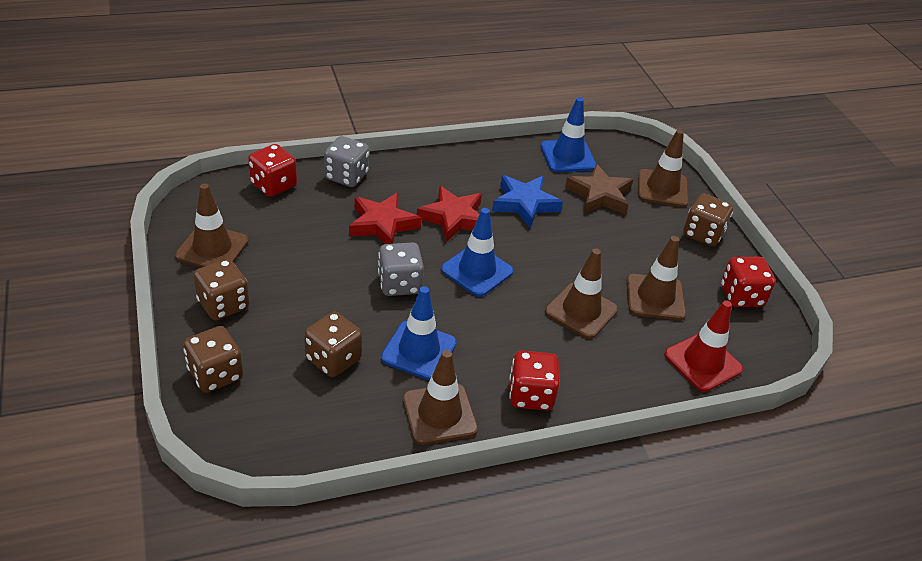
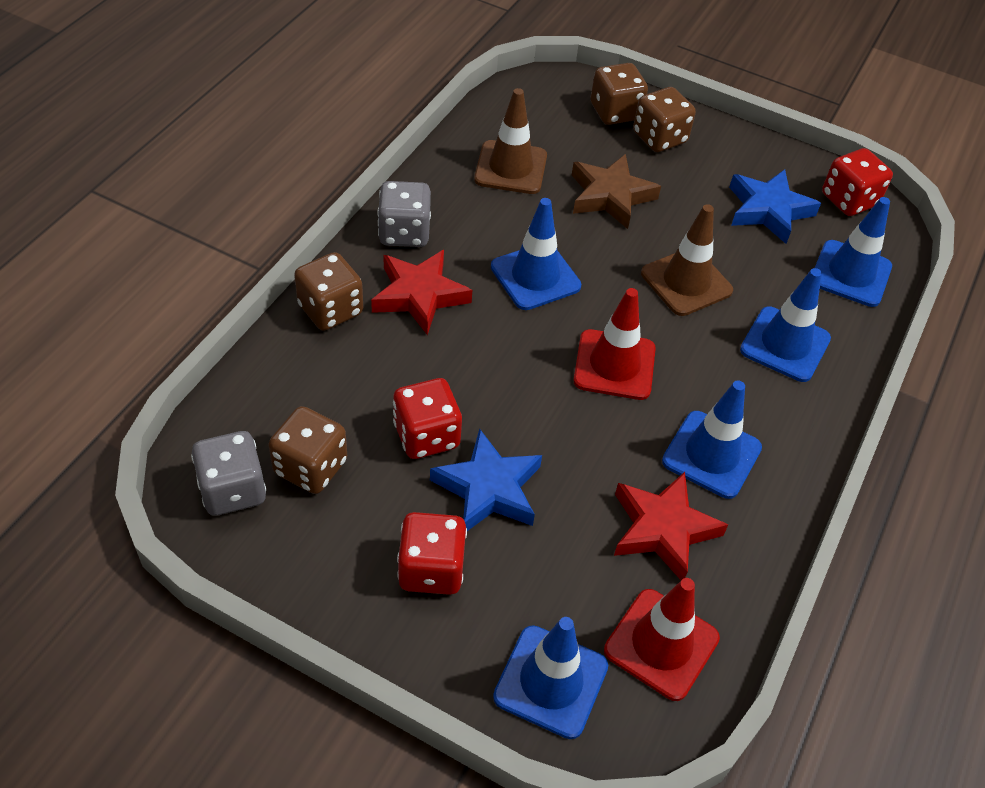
blue star: [492,175,563,228] = 1 -> [430,428,542,531] [729,169,821,244] = 2
blue traffic cone: [381,286,457,380] [441,208,513,297] [540,97,596,172] = 3 -> [491,198,581,310] [493,617,608,739] [662,380,762,499] [740,268,831,382] [815,197,892,307] = 5
brown traffic cone: [175,183,249,268] [403,350,478,445] [545,248,618,339] [626,236,686,320] [638,130,689,207] = 5 -> [474,88,547,194] [641,204,733,316] = 2
red traffic cone: [664,300,743,392] = 1 -> [574,288,656,400] [604,578,720,701] = 2

